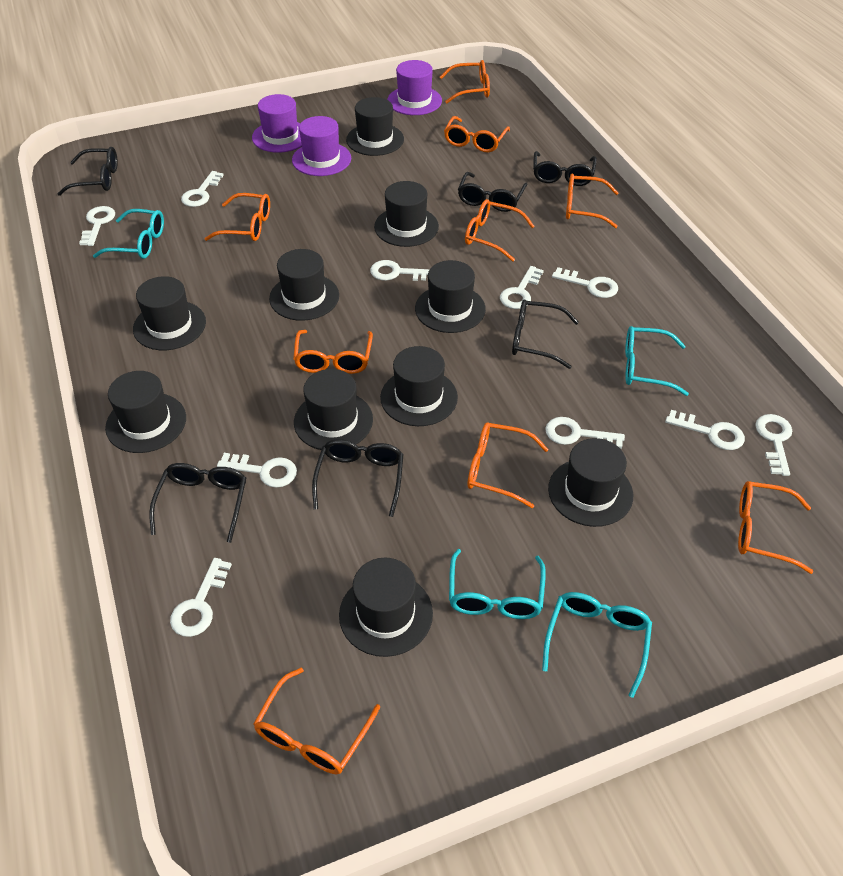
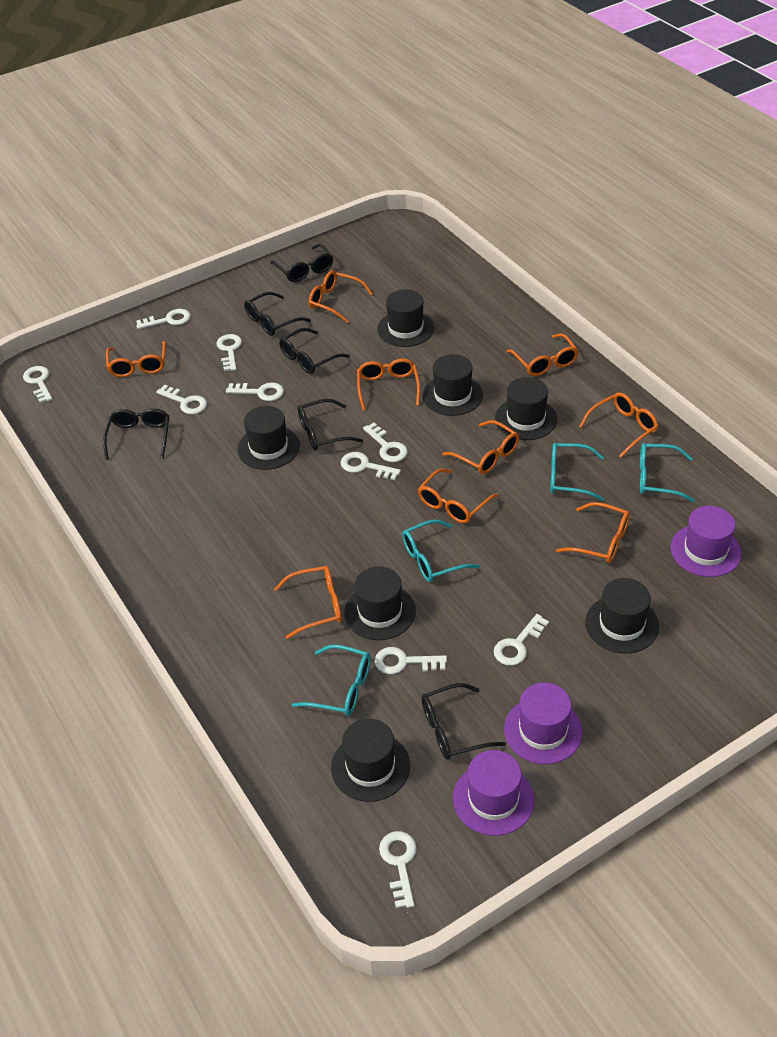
black hat: [105,371,186,453] [133,276,206,350] [269,249,339,321] [294,369,373,450] [339,558,433,657] [346,97,404,156] [374,181,439,247] [380,346,458,426] [415,260,486,333] [548,438,633,527] = 10 -> [237,406,300,470] [331,719,410,802] [344,566,416,640] [377,289,434,347] [422,354,483,416] [495,377,557,440] [585,578,659,654] = 7

